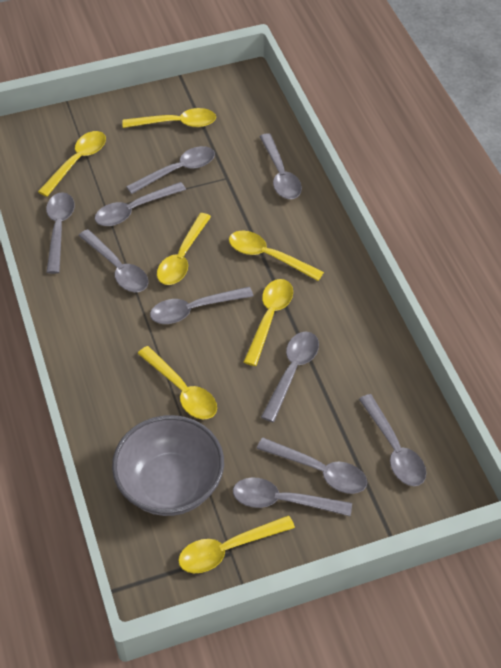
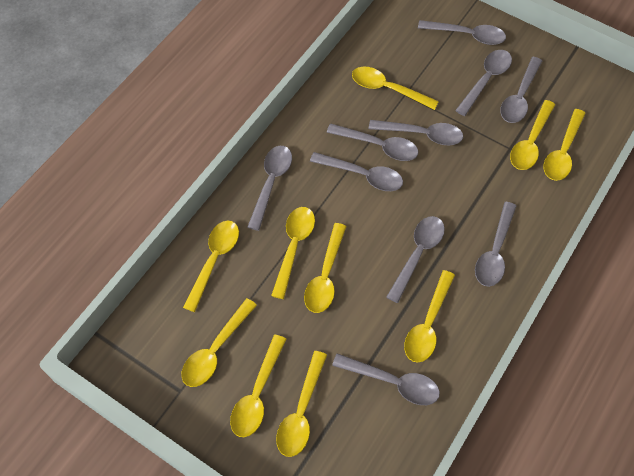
grey bowl: [112,415,224,516] = 1 -> none = 0
yellow spoon: [38,131,106,197] [122,108,216,128] [137,346,217,419] [157,213,211,285] [178,515,295,573] [229,231,324,281] [244,279,293,366] = 7 -> [181,298,257,387] [183,220,239,312] [230,334,286,437] [271,207,315,299] [276,351,327,457] [304,223,347,313] [352,67,439,110] [404,270,455,363] [510,100,555,170] [544,109,586,181] = 10

